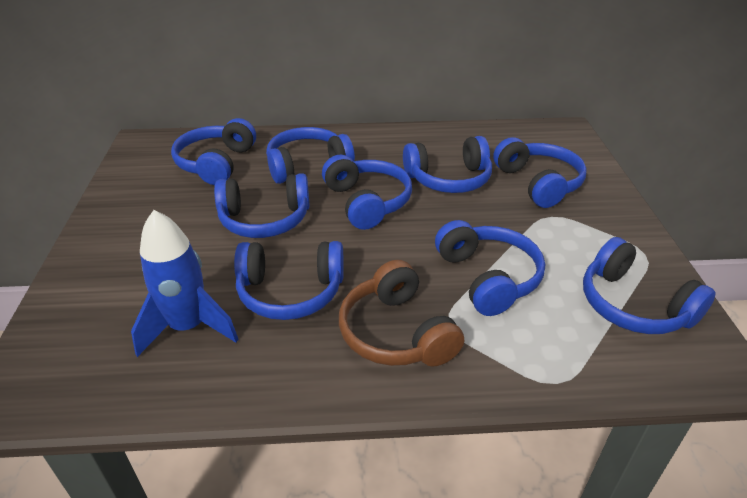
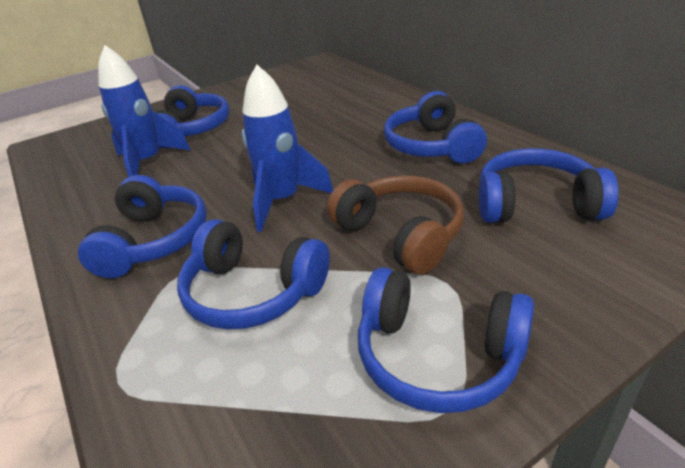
blue headphones: [171,118,256,185] [214,173,310,238] [234,241,344,320] [266,127,355,184] [322,155,412,230] [403,136,492,193] [435,220,545,316] [493,137,587,208] [583,237,716,334] = 9 -> [78,175,207,278] [156,85,230,148] [177,219,330,330] [358,267,534,413] [384,91,487,163] [479,148,619,223] = 6
blue rocket: [131,210,238,357] = 1 -> [98,45,191,177] [242,65,333,232] = 2

